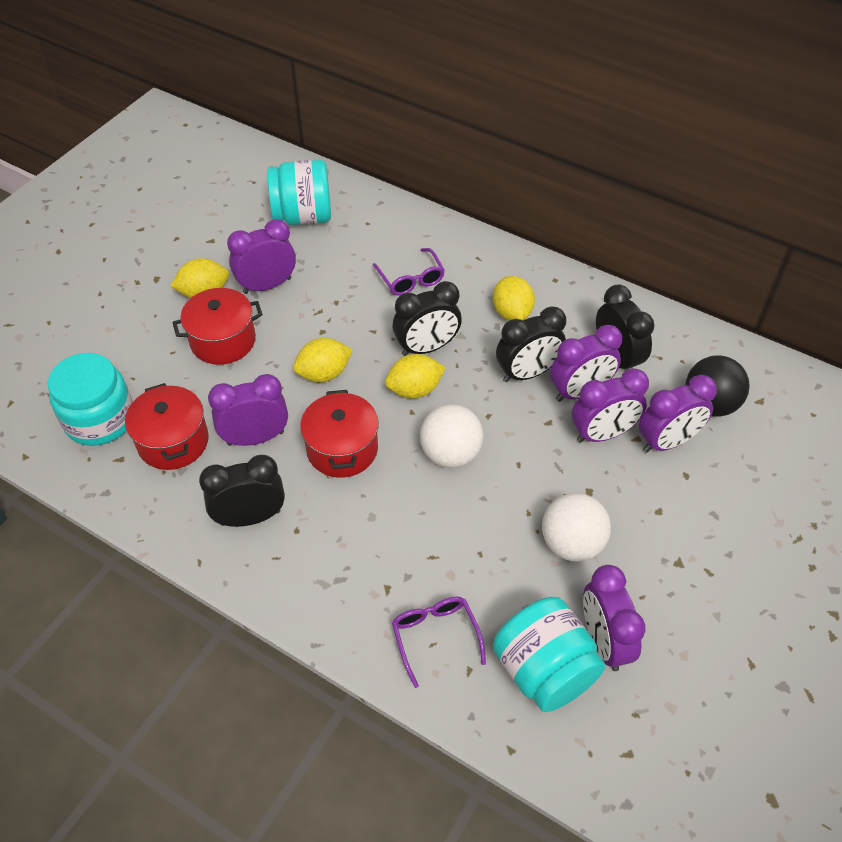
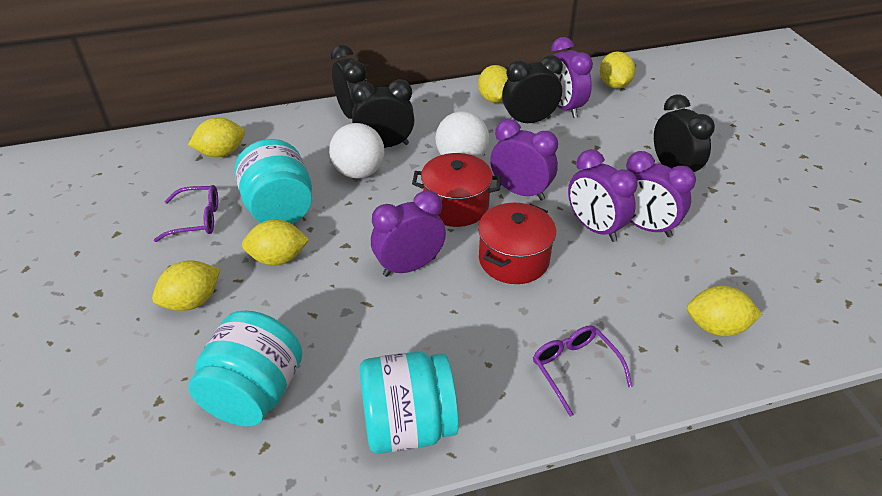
black ball: [686,355,750,417] = 1 -> none = 0
purple clock: [208,374,288,446] [227,219,296,294] [550,325,622,402] [572,369,649,443] [583,565,645,671] [639,375,717,453] = 6 -> [371,190,446,277] [490,119,558,200] [551,37,593,118] [568,149,638,242] [626,151,696,237] = 5
red pot: [125,383,209,470] [172,288,263,365] [300,390,379,478] = 3 -> [412,153,501,227] [478,203,556,284] = 2
yellow lemon: [171,258,229,298] [293,338,353,382] [385,354,446,399] [493,276,535,321] = 4 -> [152,260,220,311] [188,118,245,157] [242,220,310,266] [478,65,508,103] [600,51,635,89] [687,286,762,336] = 6

